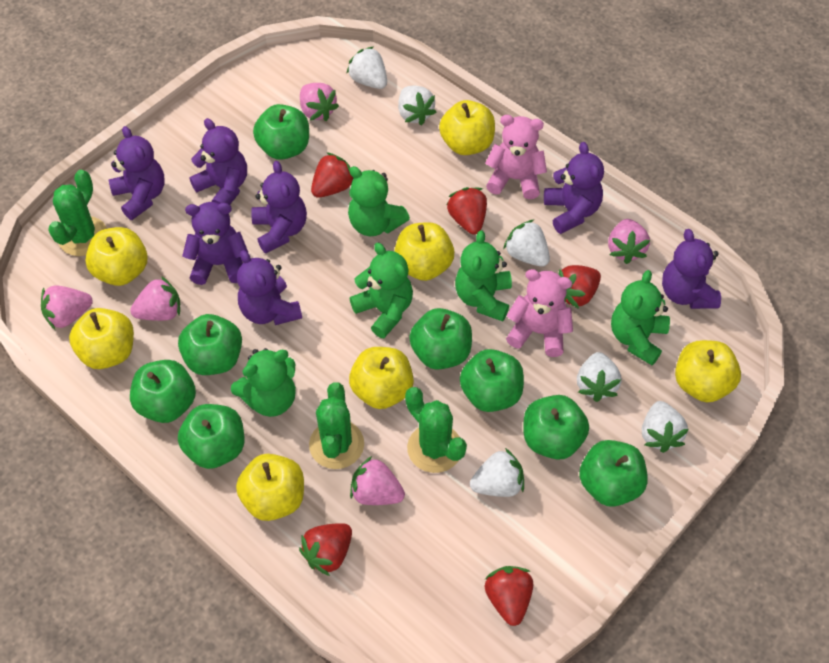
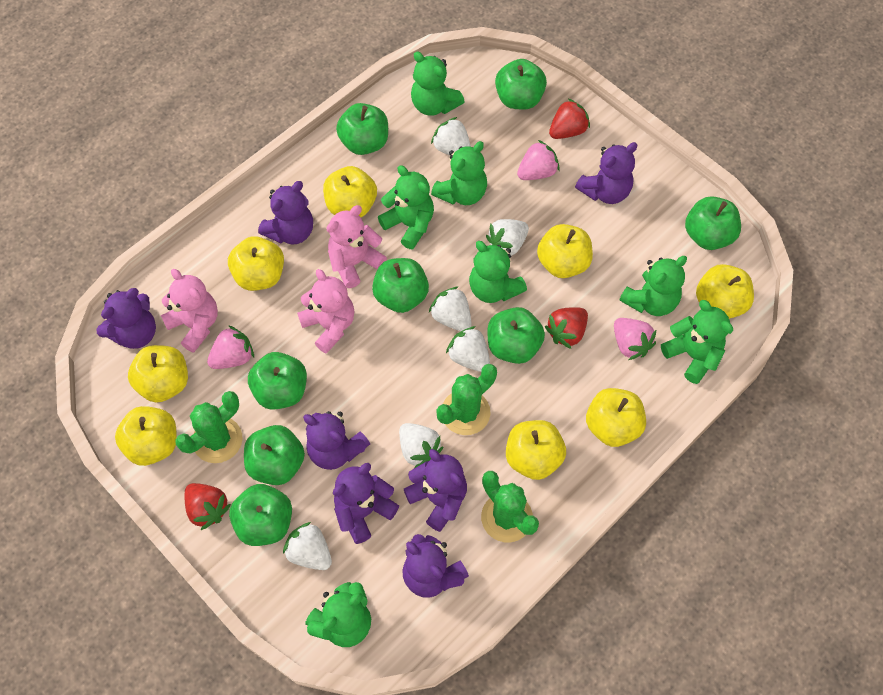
green teddy bear: [231,348,296,417] [348,166,410,236] [350,243,413,338] [455,230,512,321] [611,270,670,365] = 5 -> [305,582,371,647] [378,165,434,249] [411,52,465,116] [431,141,487,205] [469,241,527,303] [619,256,687,316] [661,300,733,384] = 7
pink strawberry: [41,286,93,330] [130,276,180,321] [300,83,339,121] [350,456,405,505] [608,219,650,264] = 5 -> [207,325,254,369] [517,140,560,180] [614,318,656,360] = 3
pink teddy bear: [485,115,547,199] [506,269,573,357] = 2 -> [161,269,218,353] [297,269,354,354] [326,205,387,288] = 3
red strawberry: [299,523,352,576] [311,152,354,198] [447,187,487,234] [484,566,533,626] [558,265,601,309] = 5 -> [185,483,231,530] [545,307,588,349] [549,99,590,139] = 3
yellow apple: [69,308,134,369] [85,227,148,286] [236,454,304,521] [349,347,414,409] [394,222,454,281] [439,100,495,155] [675,340,741,402] = 7 -> [115,406,176,466] [128,345,188,403] [228,236,284,291] [323,166,377,218] [506,420,566,480] [537,224,593,278] [586,388,646,447] [696,264,754,319] = 8

